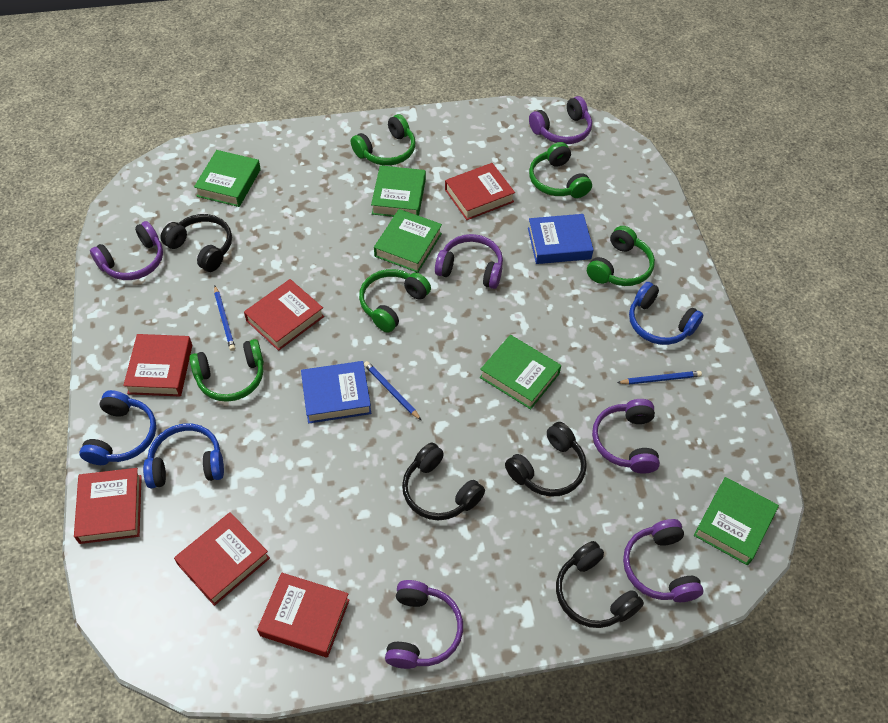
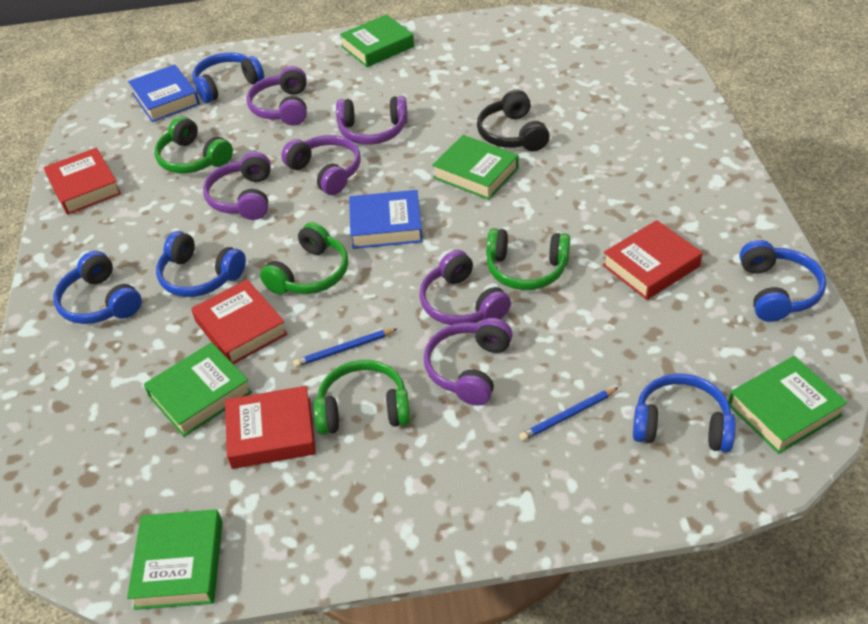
black headphones: [160,214,232,272] [402,443,485,520] [505,422,587,497] [556,541,644,628] = 4 -> [477,90,550,151] = 1
blue headphones: [79,390,156,465] [143,424,224,488] [629,282,704,345] = 3 -> [53,251,142,324] [156,231,246,297] [192,52,264,103] [633,374,736,452] [740,240,826,322] = 5
blue pencil: [214,286,235,351] [364,361,421,420] [617,371,702,385] = 3 -> [293,329,397,367] [519,387,619,441] = 2
green headphones: [189,339,264,402] [351,114,415,166] [359,269,431,333] [529,142,592,198] [587,226,655,286] = 5 -> [154,116,233,173] [260,222,348,295] [314,360,410,435] [486,228,570,290] = 4
red book: [74,468,142,544] [123,334,192,397] [174,512,270,606] [244,279,324,351] [257,573,350,658] [445,163,515,220] = 6 -> [44,148,121,215] [191,279,287,364] [225,386,316,469] [603,220,702,300] = 4

